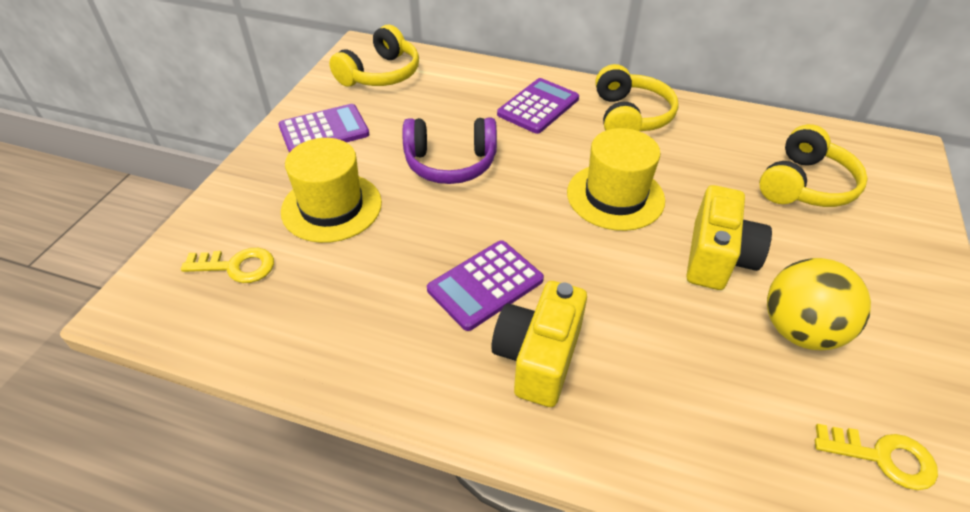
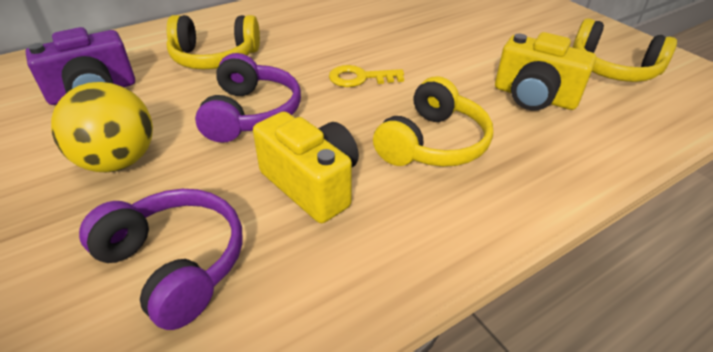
purple calculator: [278,104,370,152] [427,240,544,331] [497,78,579,134] = 3 -> none = 0
purple camera: none = 0 -> [25,27,135,105] = 1
purple headphones: [403,118,497,184] = 1 -> [79,189,243,330] [195,53,301,143] = 2
yellow hat: [281,138,382,243] [567,128,665,231] = 2 -> none = 0
yellow key: [181,248,274,283] [815,424,938,490] = 2 -> [329,65,404,87] = 1

